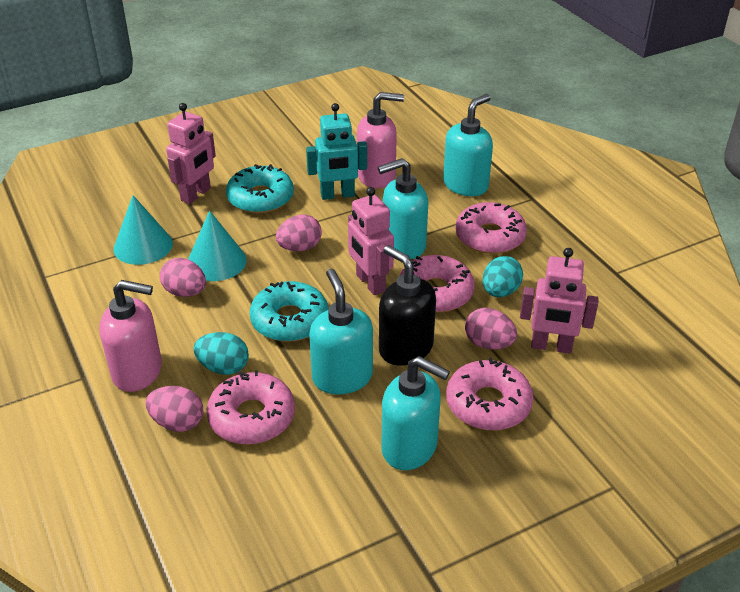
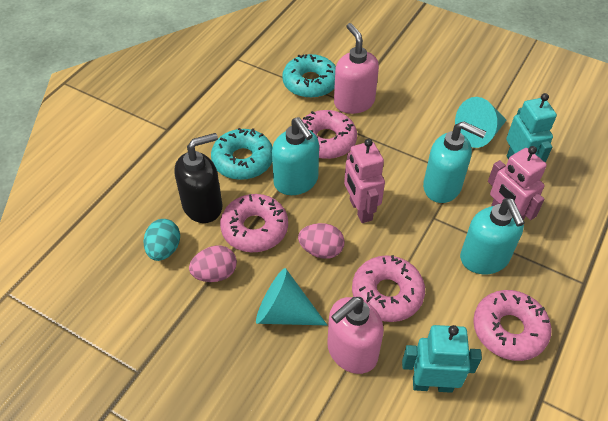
pink egg: [145,386,203,432] [160,258,206,297] [276,215,322,252] [465,308,517,350] = 4 -> [189,245,237,282] [298,223,345,259] = 2
pink robot: [166,103,216,204] [348,187,394,295] [520,248,599,354] = 3 -> [344,139,385,223] [488,146,547,220] = 2
turquoise egg: [193,332,249,375] [483,256,523,297] = 2 -> [143,219,180,261] = 1
turquoise robot: [306,103,367,200] = 1 -> [402,325,482,393] [506,93,557,163] = 2
turquoise soap dispenser: [309,269,373,394] [378,158,428,259] [381,356,450,470] [443,94,493,196] = 4 -> [272,117,319,195] [423,121,486,203] [460,198,525,274] = 3

